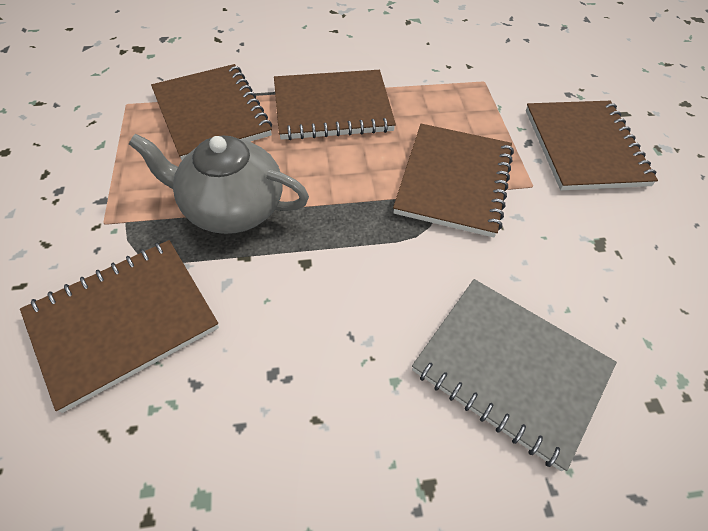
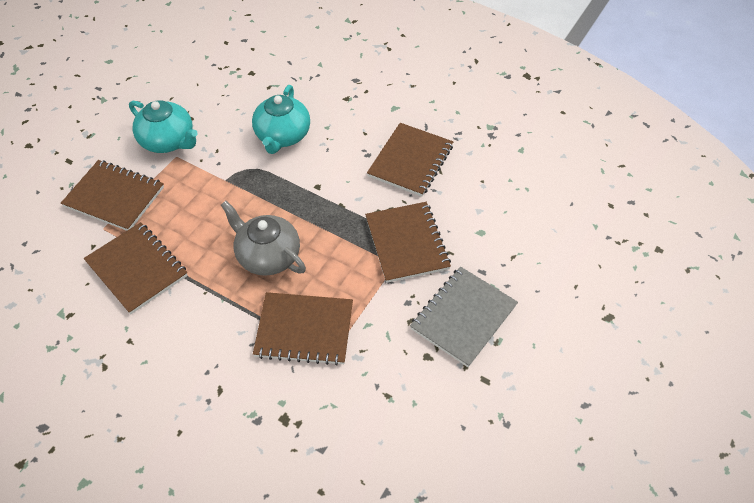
turquoise teapot: none = 0 -> [129,100,198,153] [252,85,310,154] = 2

